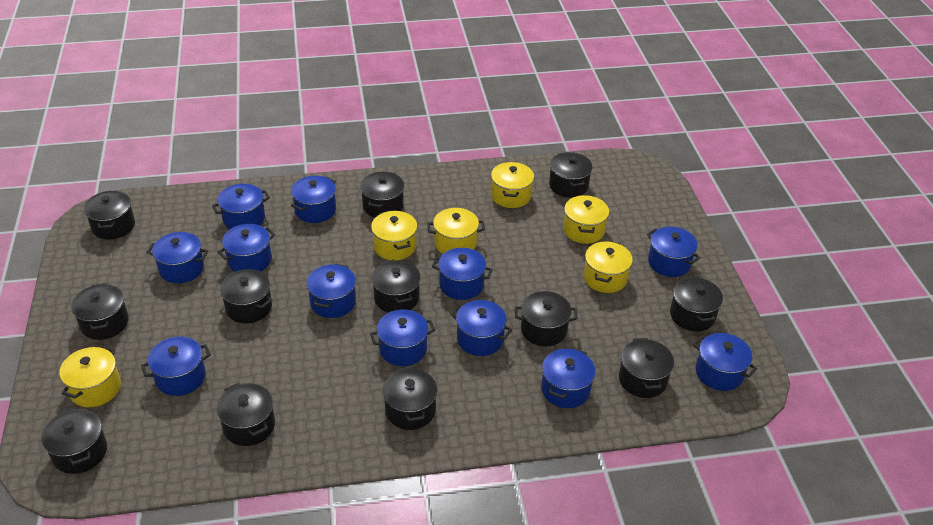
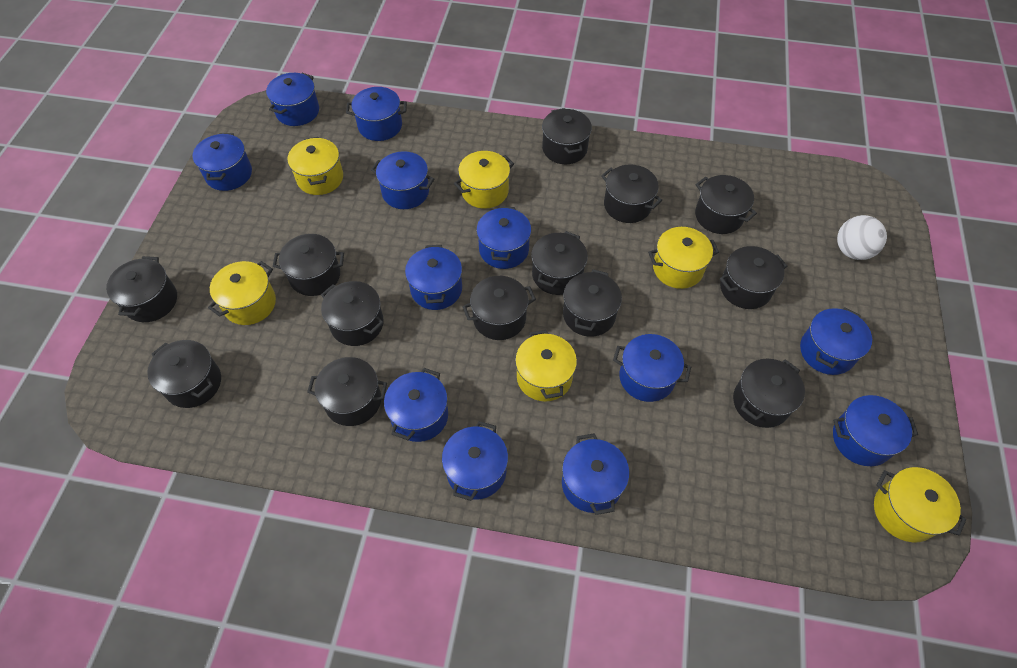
black pot: [41,407,107,474] [71,283,129,340] [84,190,135,240] [216,383,275,446] [220,269,273,323] [360,171,404,218] [372,260,421,313] [383,366,437,430] [515,291,578,347] [549,152,593,198] [619,338,674,398] [670,276,723,332] = 12 -> [106,256,177,322] [147,340,221,408] [273,234,344,296] [307,357,387,426] [321,281,384,346] [462,276,536,340] [531,231,588,295] [542,108,592,164] [563,269,622,337] [601,165,662,223] [695,175,757,234] [720,246,787,309] [733,359,805,428] = 13
white ball: none = 0 -> [837,215,887,260] = 1

